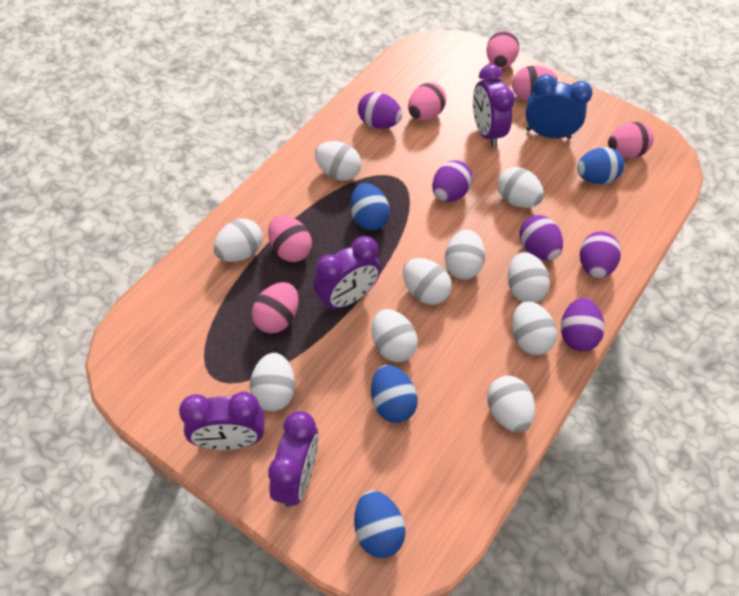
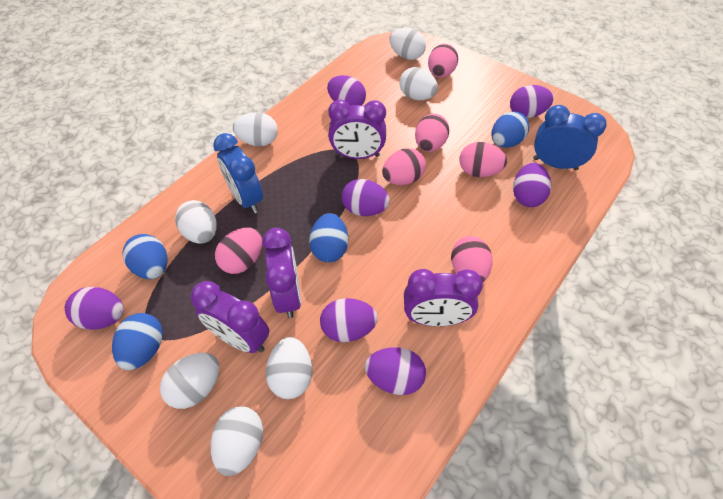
blue clock: [525,74,593,139] = 1 -> [213,133,263,213] [533,105,607,170] = 2
purple egg: [358,92,402,129] [432,160,473,202] [519,215,563,261] [561,298,604,352] [580,232,621,278] = 5 -> [65,287,124,330] [320,298,378,342] [327,75,366,106] [341,179,390,216] [365,347,426,395] [510,85,554,118] [513,163,551,207] = 7
white egg: [213,219,263,262] [250,353,295,411] [315,141,361,181] [372,309,418,362] [403,258,452,305] [445,230,485,279] [487,376,535,432] [497,167,544,208] [508,252,550,303] [512,301,557,355] = 10 -> [160,353,219,409] [175,200,217,244] [211,406,263,476] [233,112,278,146] [266,337,312,399] [390,28,426,60] [399,67,438,100] = 7

